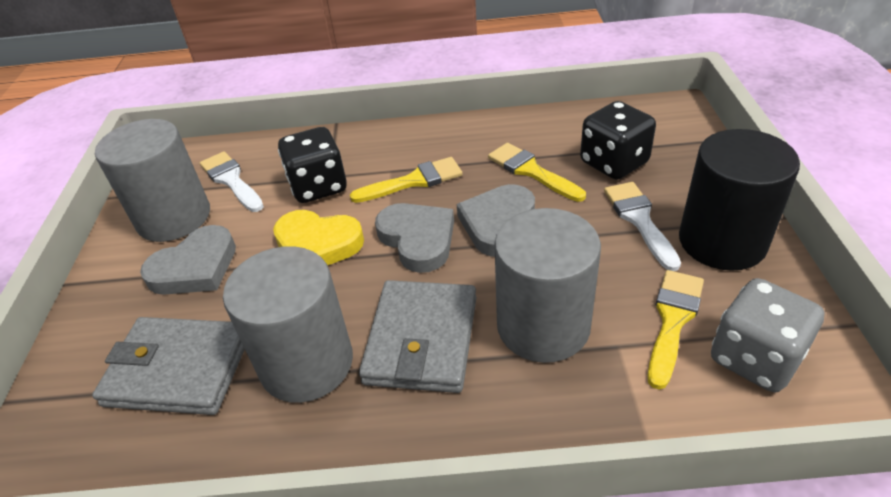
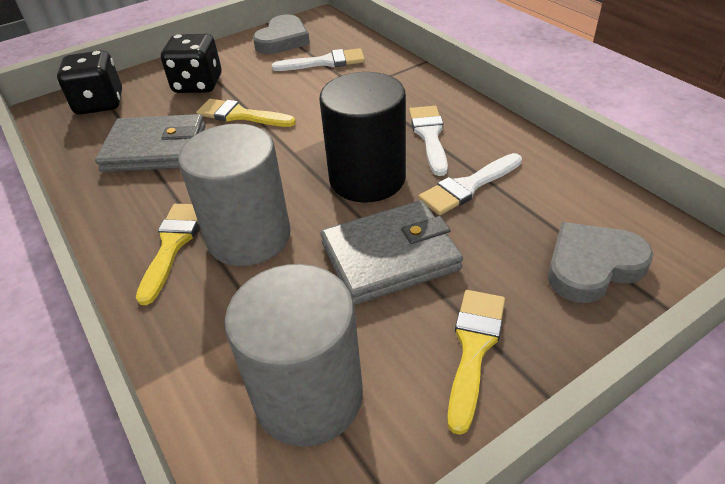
grey cylinder: [95,119,210,242] [223,246,353,403] [494,208,601,363] = 3 -> [178,124,291,266] [224,264,363,447] = 2
grey dice: [711,278,825,392] = 1 -> none = 0
grey heart: [140,225,236,295] [375,203,454,273] [457,184,535,257] = 3 -> [253,14,310,54] [548,222,654,303] = 2
white brush: [200,151,264,212] [604,182,681,271] = 2 -> [272,48,365,71] [409,106,448,176] [418,153,522,215] = 3
yellow heart: [273,210,364,265] = 1 -> none = 0

